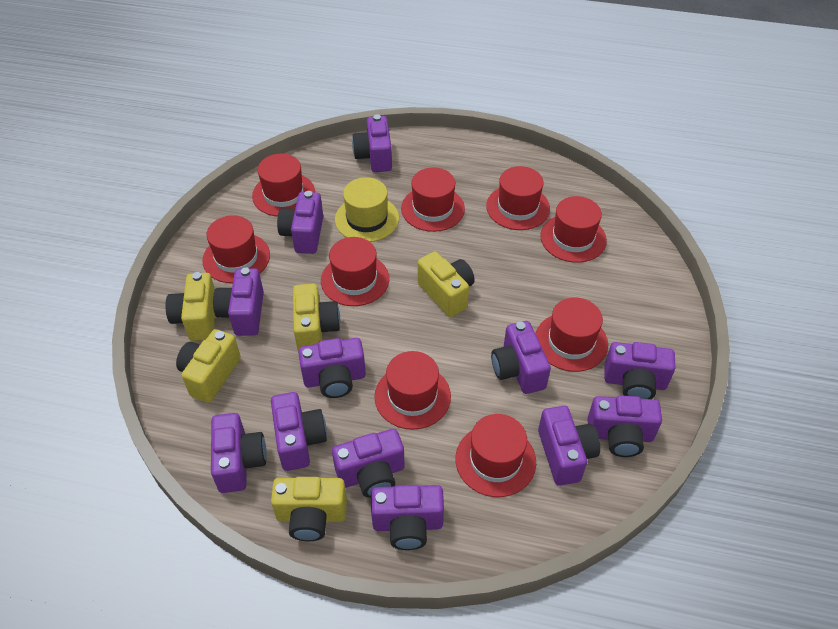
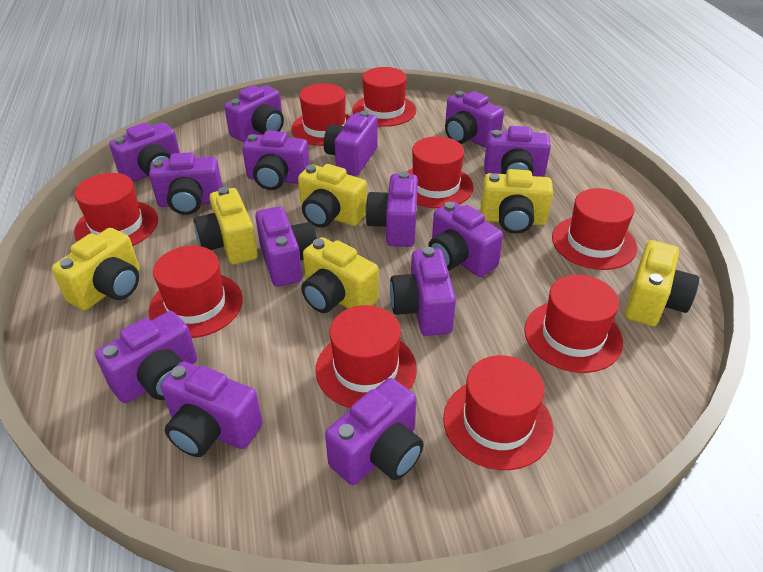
purple camera: [211,413,267,493] [213,267,264,336] [271,392,327,471] [277,191,323,254] [298,338,366,398] [332,429,405,498] [352,115,392,172] [371,485,444,550] [491,321,551,394] [538,406,600,486] [587,395,662,457] [604,342,676,399] = 12 -> [95,311,197,403] [109,123,180,182] [149,152,223,215] [161,361,263,457] [224,85,284,142] [242,130,309,190] [255,206,317,287] [324,111,378,176] [325,378,424,485] [366,171,418,247] [390,247,456,336] [428,201,503,277] [445,91,504,148] [484,126,551,177] = 14
yellow camera: [165,272,215,341] [176,329,241,403] [271,477,347,541] [293,284,340,351] [418,252,475,317] = 5 -> [52,228,140,311] [193,187,258,265] [298,164,367,228] [301,237,379,313] [481,169,553,234] [625,240,699,326] = 6
yellow hat: [335,177,399,242] = 1 -> none = 0

